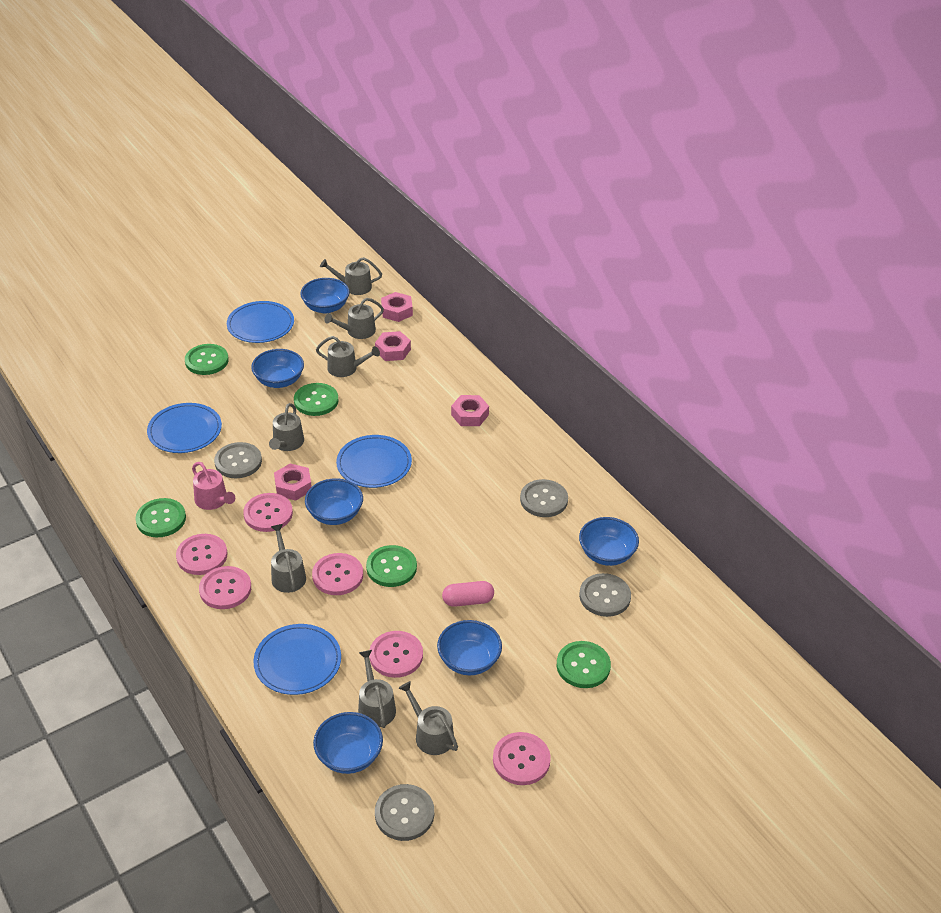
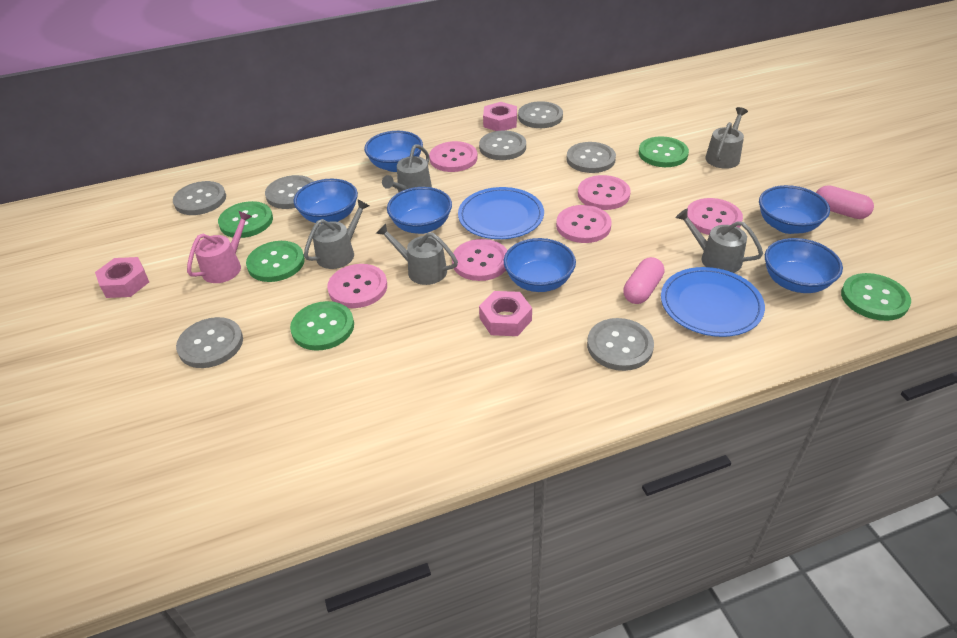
blue plate: [147,403,222,453] [227,301,294,343] [253,624,341,695] [336,435,412,488] = 4 -> [458,187,544,239] [661,267,765,337] = 2
grey button: [214,442,262,478] [375,784,434,841] [520,479,568,517] [579,573,631,617] = 4 -> [173,181,226,215] [176,317,243,368] [265,175,314,209] [479,131,526,160] [518,101,563,128] [566,142,616,173] [587,318,654,371] = 7
grey watering can: [269,403,304,451] [271,524,306,593] [316,336,380,377] [320,257,382,295] [324,298,384,339] [358,650,396,728] [399,681,458,755] = 7 -> [304,199,370,269] [376,223,458,285] [382,144,432,192] [676,209,763,273] [705,107,748,169] = 5
pink capsule: [442,581,494,607] = 1 -> [623,257,664,304] [816,185,874,219] = 2
pink nut: [274,463,312,501] [375,331,411,361] [381,292,413,322] [451,395,489,426] = 4 -> [95,257,149,298] [479,291,532,336] [483,102,517,131] = 3

